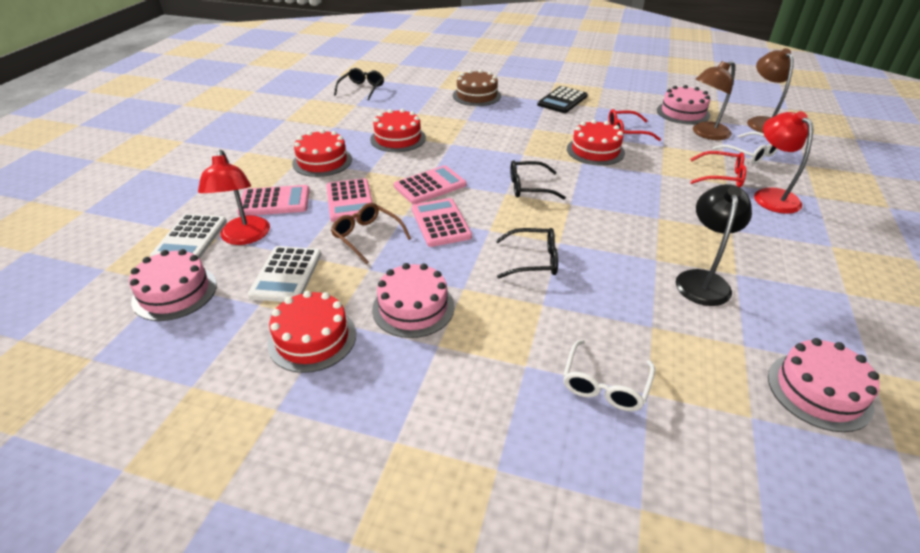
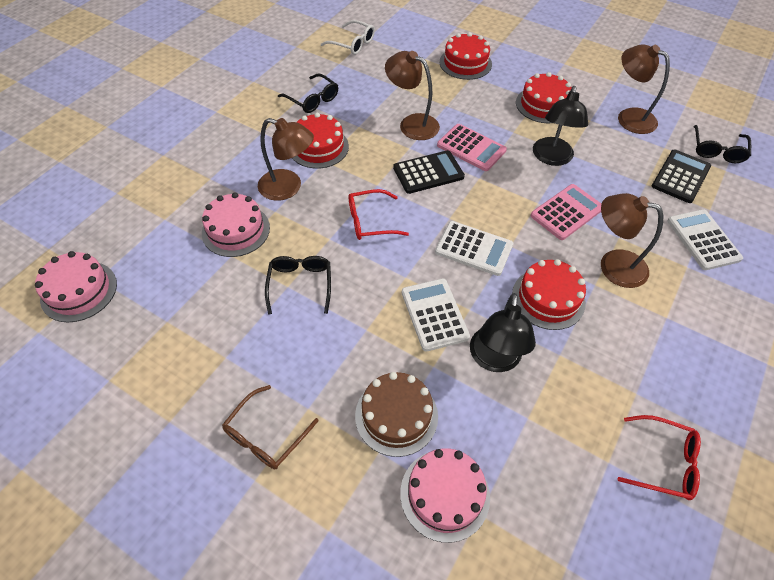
black calculator: [537,86,588,113] = 1 -> [393,150,465,194] [652,149,711,203] = 2
black lamp: [676,184,752,306] = 1 -> [470,293,536,372] [533,86,588,166] = 2
brown lamp: [693,61,735,140] [747,48,794,133] = 2 -> [258,118,314,201] [385,51,440,140] [601,193,663,288] [618,44,670,134] = 4
pink cake: [129,249,217,321] [372,263,455,338] [657,85,710,125] [768,338,880,432] = 4 -> [35,251,117,322] [202,193,270,257] [400,448,490,543] = 3
pink calculator: [237,185,310,216] [326,178,373,222] [394,165,466,204] [412,198,472,247] = 4 -> [437,124,507,171] [530,184,601,240] = 2
red lamp: [198,150,270,245] [754,111,813,214] = 2 -> none = 0
white calculator: [150,214,227,259] [248,246,321,302] = 2 -> [402,278,470,352] [435,221,513,276] [667,209,743,270] = 3
white glasses: [563,340,655,411] [712,132,778,164] = 2 -> [321,20,375,55] = 1

